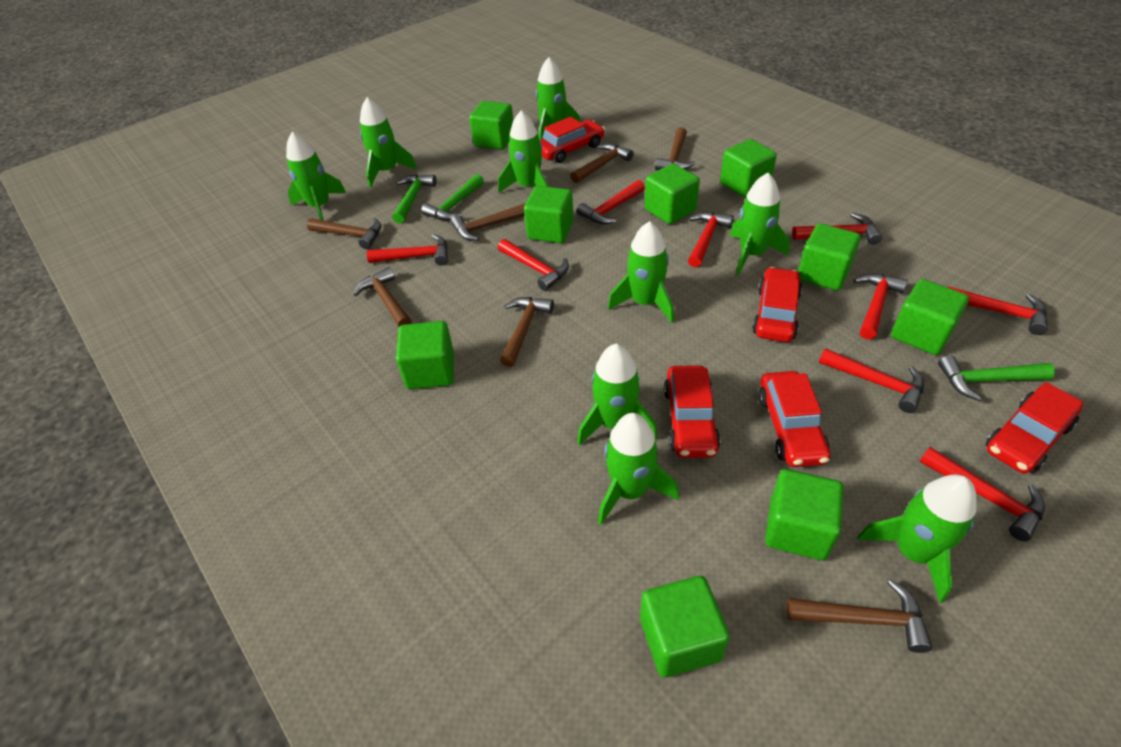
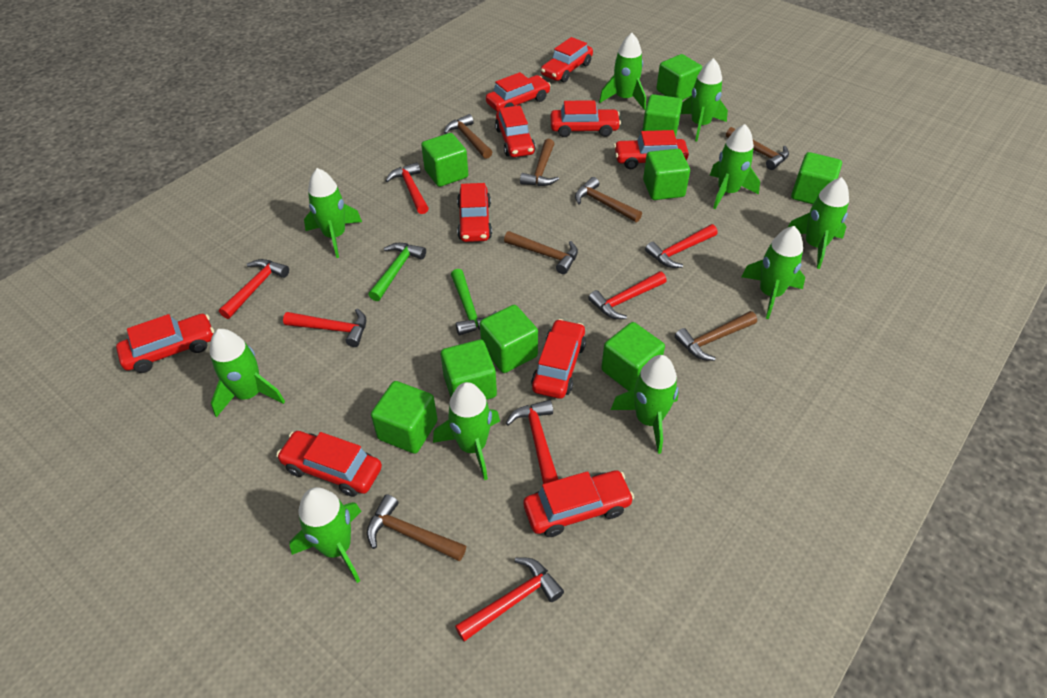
green hammer: [392,174,437,224] [421,174,484,221] [938,355,1055,401] = 3 -> [368,243,426,301] [451,269,497,336] = 2
green rocket: [286,131,346,221] [360,97,417,187] [498,110,549,193] [536,57,581,140] [577,343,657,445] [598,413,679,525] [608,221,674,323] [730,173,790,275] [857,474,977,603] = 9 -> [210,329,285,417] [289,487,361,583] [304,168,362,258] [433,382,500,480] [599,33,646,110] [611,355,679,454] [681,58,728,141] [709,124,760,209] [742,226,805,319] [788,177,849,269] = 10
red car: [540,117,605,163] [664,365,720,458] [752,267,802,342] [758,371,830,467] [986,382,1083,474] = 5 -> [116,314,214,373] [276,431,382,497] [457,183,492,242] [486,72,551,112] [495,105,536,157] [524,470,634,537] [531,319,586,399] [541,37,593,82] [550,100,621,137] [614,130,689,169] = 10
red hammer: [367,234,448,266] [498,239,569,291] [577,180,645,224] [688,212,734,267] [792,213,882,245] [819,348,924,413] [854,273,908,340] [920,447,1045,541] [947,286,1048,335] = 9 -> [219,259,289,319] [283,308,366,347] [385,162,429,214] [455,557,564,642] [506,400,559,484] [588,271,666,319] [645,224,718,268] = 7

